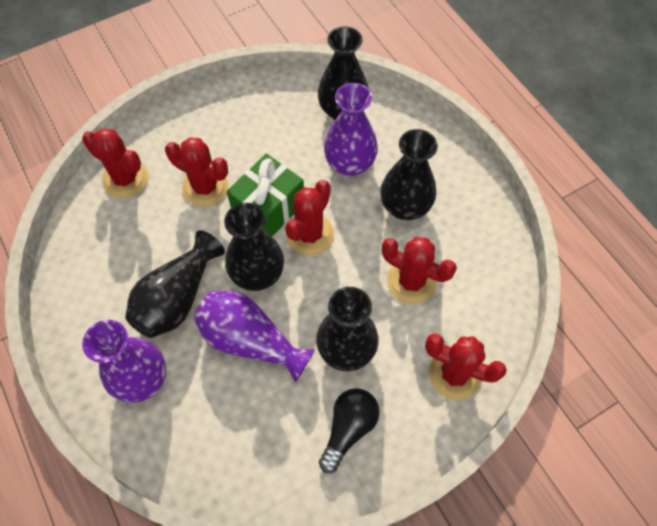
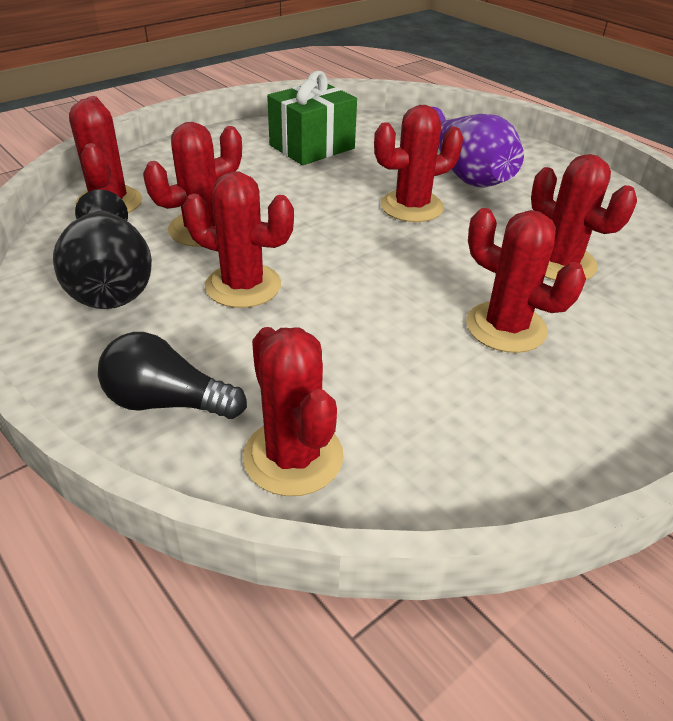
black vase: [125,230,225,338] [224,203,284,291] [316,287,379,371] [318,26,368,120] [380,129,438,220] = 5 -> [53,189,152,309] = 1
purple vase: [82,320,166,403] [194,291,315,383] [324,83,378,176] = 3 -> [432,107,524,188] = 1
red cactus: [82,128,149,198] [165,137,228,207] [285,180,334,256] [382,237,457,304] [425,333,507,400] = 5 -> [69,96,142,213] [143,122,242,247] [183,171,294,308] [243,327,344,496] [374,105,463,222] [466,208,586,353] [531,154,637,281] = 7

